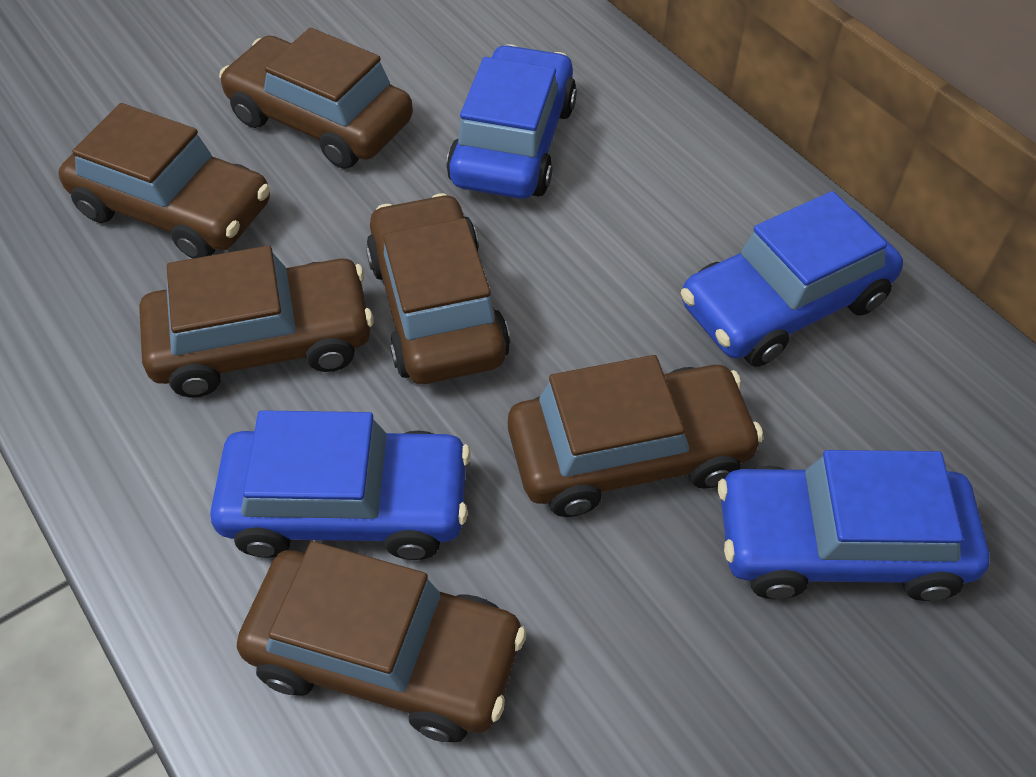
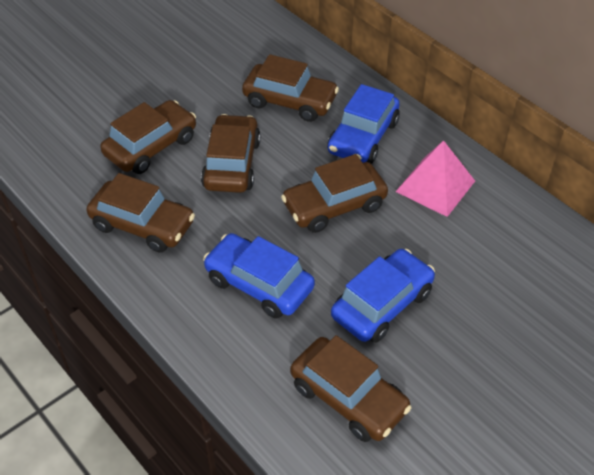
blue car: [210,410,471,560] [447,44,577,199] [681,191,903,367] [718,450,990,601] = 4 -> [203,233,315,319] [327,84,400,164] [331,249,435,343] = 3
pink pyramid: none = 0 -> [395,140,475,217] = 1

